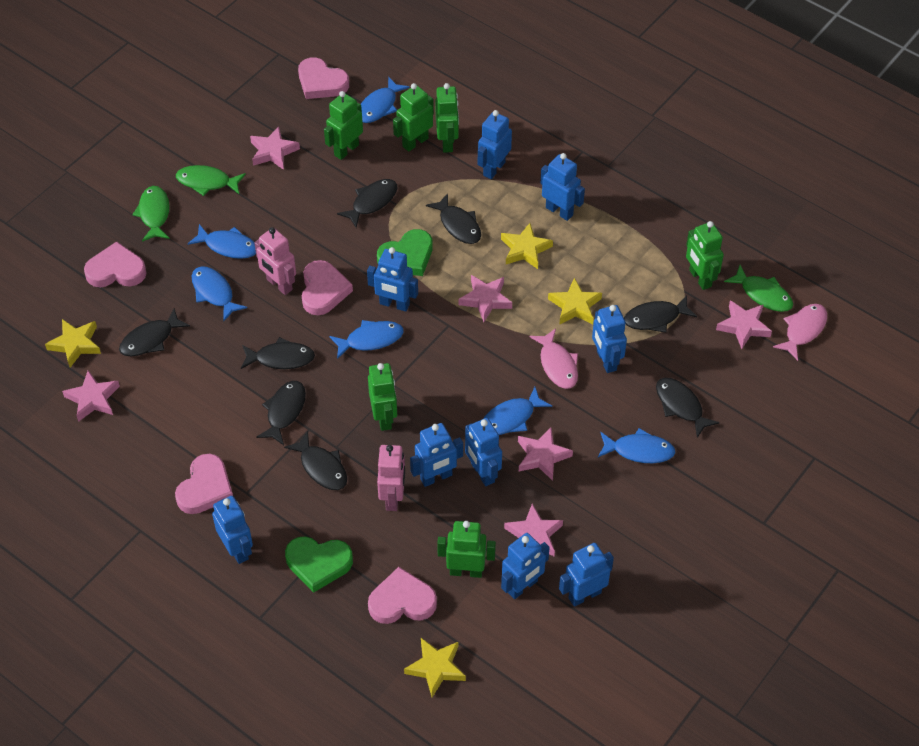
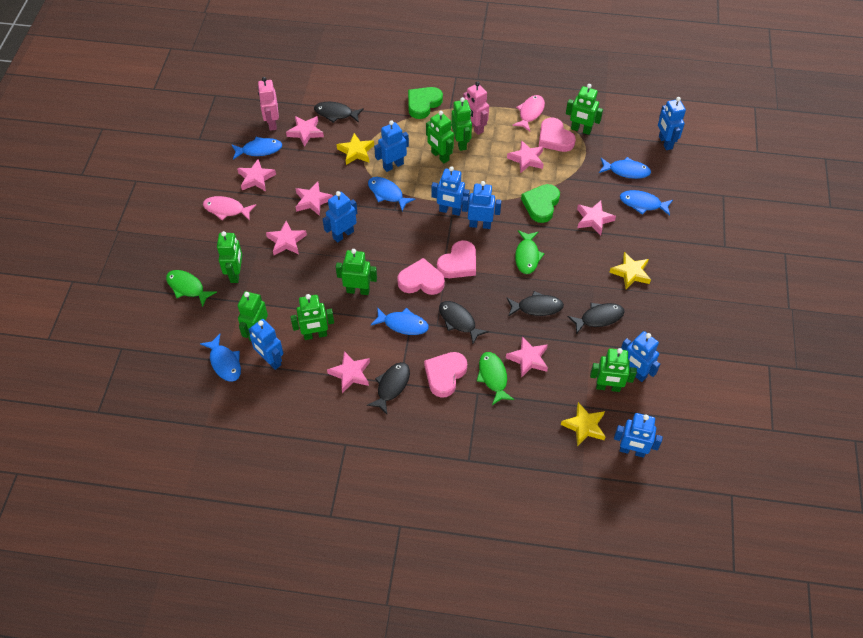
black fish: [119,308,190,357] [241,337,315,369] [256,381,306,445] [284,431,347,490] [337,179,398,228] [426,193,481,244] [624,295,697,333] [656,378,720,438] = 8 -> [314,102,364,123] [367,362,410,414] [439,301,489,344] [507,291,564,316] [568,303,625,334] = 5
blue robot: [212,496,253,564] [367,247,418,312] [410,423,463,487] [465,418,502,486] [478,110,512,179] [501,533,550,599] [540,153,585,221] [559,543,614,607] [592,305,627,373] = 9 -> [248,319,284,370] [323,191,357,243] [374,120,409,172] [431,166,470,216] [462,181,501,229] [614,413,663,458] [621,331,660,382] [658,97,686,150] = 8
green robot: [324,91,363,160] [368,363,397,431] [393,83,434,152] [435,83,459,153] [437,521,496,578] [686,221,724,290] = 6 -> [217,231,242,283] [238,291,268,341] [290,294,334,340] [336,249,377,295] [426,111,454,163] [451,97,472,151] [566,84,603,135] [590,348,637,392] = 8
pink heart: [84,242,147,287] [175,454,233,514] [298,57,349,99] [302,260,353,315] [368,567,437,624] = 5 -> [397,258,445,295] [424,352,467,398] [437,240,476,278] [539,118,576,152] = 4
pink star: [62,370,120,422] [250,126,300,170] [458,275,512,322] [504,504,563,556] [518,427,573,481] [716,300,772,349] = 6 -> [237,159,276,191] [266,221,307,255] [286,116,324,147] [295,182,333,216] [327,351,370,393] [506,336,548,378] [507,140,544,173] [577,200,616,235] = 8
yellow star: [45,319,101,367] [404,638,466,697] [501,223,553,269] [548,278,602,325] = 4 -> [336,133,374,165] [561,402,605,446] [610,252,651,289] = 3

